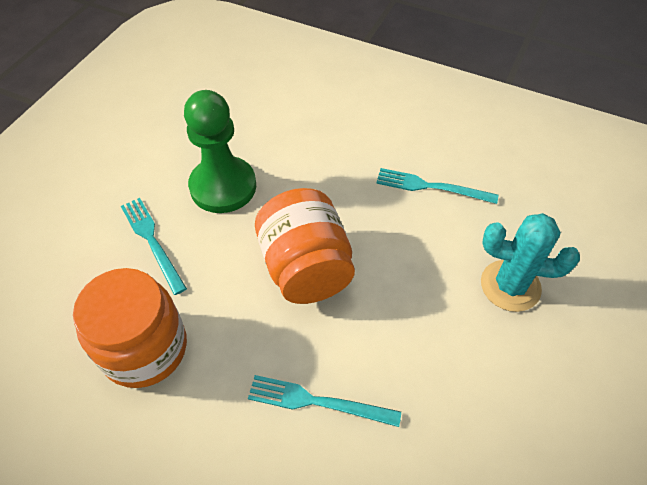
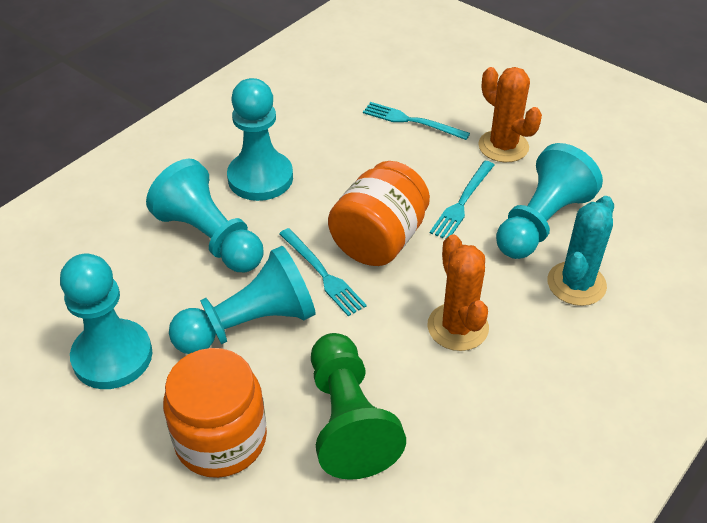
orange cactus: none = 0 -> [427,234,489,351] [478,67,542,162] = 2
turquoise pawn: none = 0 -> [60,254,152,389] [146,159,264,272] [169,246,315,354] [227,78,293,201] [496,143,603,259] = 5

